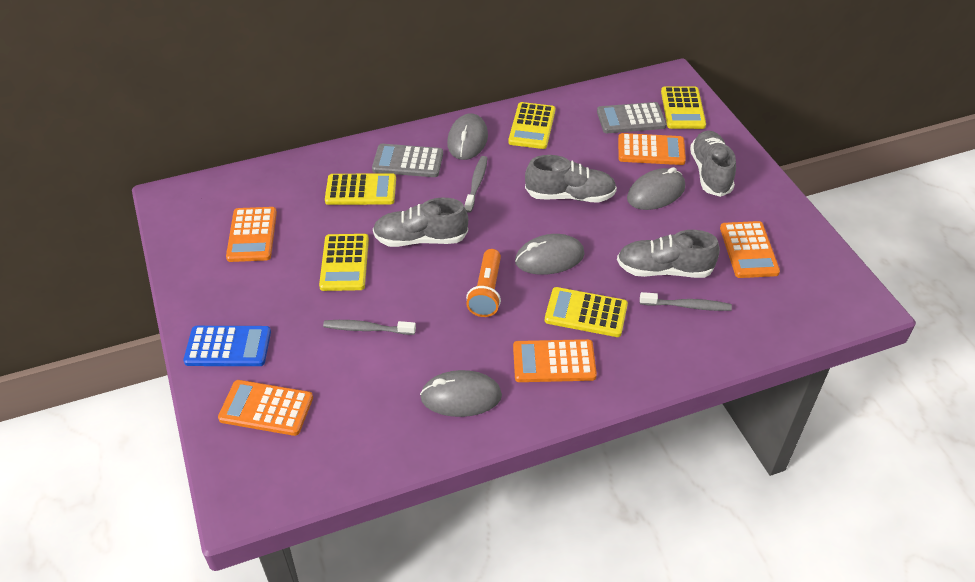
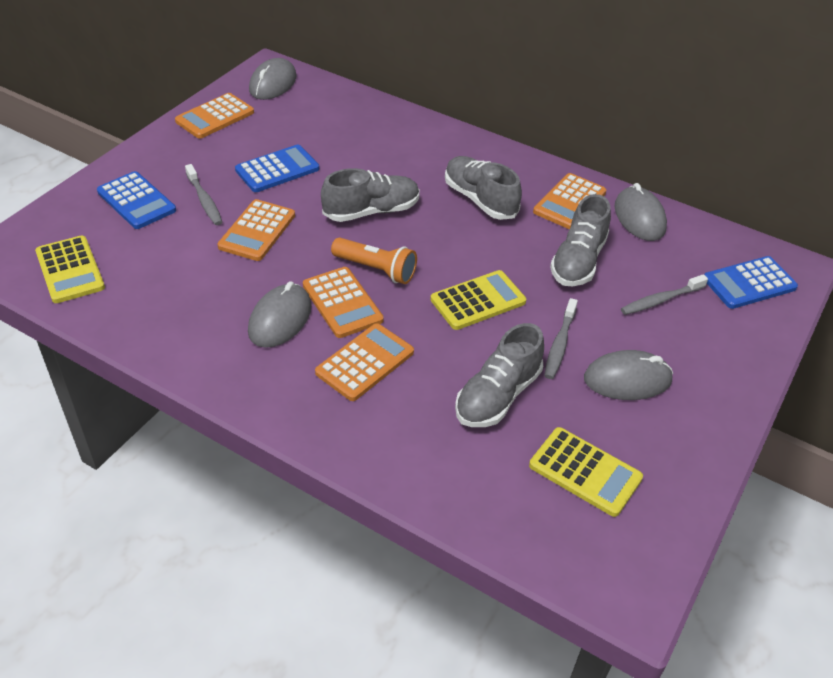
blue calculator: [183,326,271,366] = 1 -> [97,171,176,229] [235,145,319,192] [704,256,798,309] = 3
grey calculator: [372,144,443,177] [597,102,667,133] = 2 -> none = 0
yellow calculator: [319,234,369,291] [325,173,396,205] [508,102,556,149] [545,287,628,337] [661,86,706,129] = 5 -> [35,236,105,303] [431,270,526,330] [529,427,643,517] = 3

